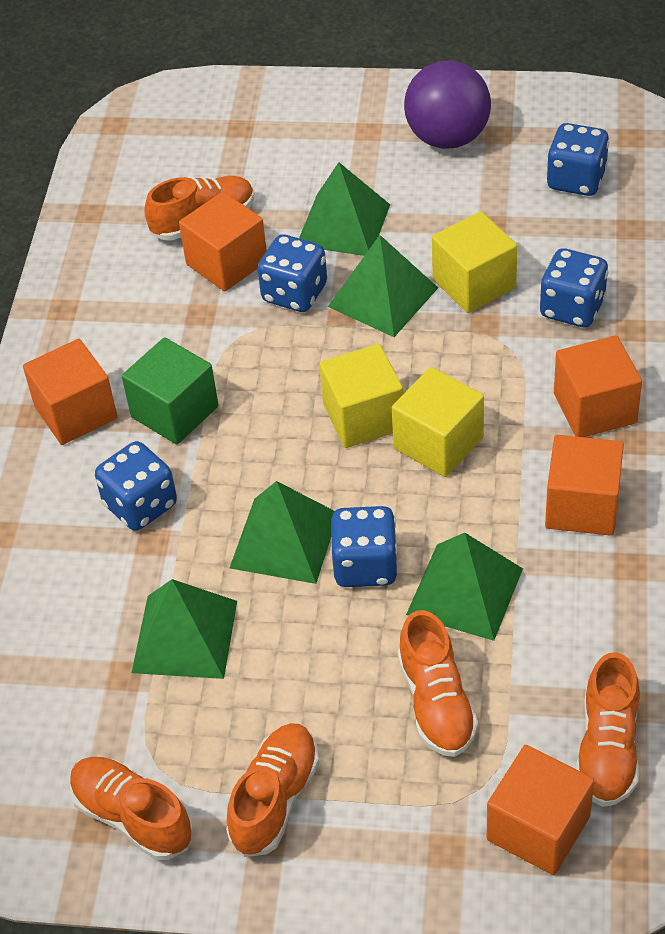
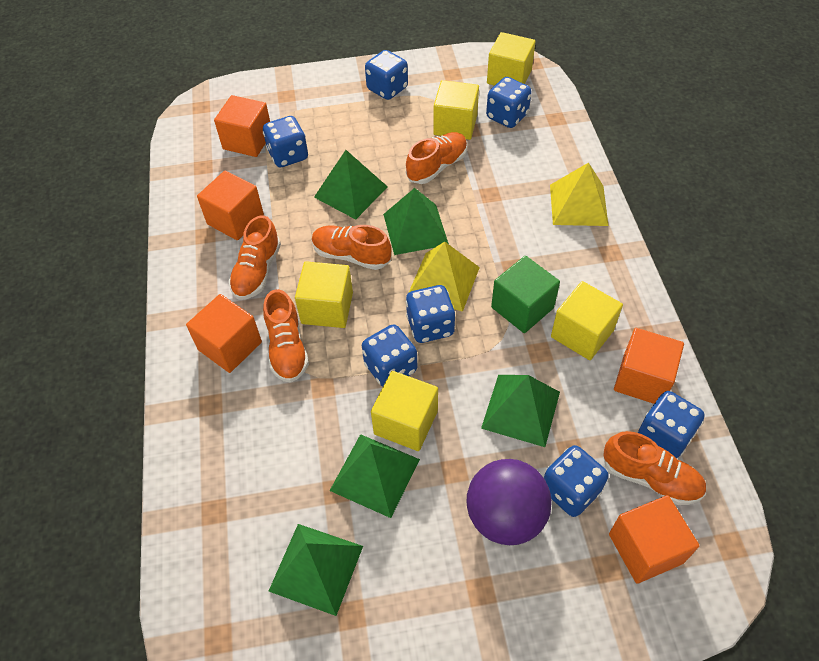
blue dice: [95,441,177,531] [258,234,327,312] [330,506,398,587] [539,248,609,327] [547,123,609,196] = 5 -> [263,116,308,167] [362,324,417,387] [365,50,408,100] [406,285,455,343] [486,77,532,128] [544,445,609,517] [638,391,705,458] = 7
yellow cube: [319,344,403,448] [392,367,484,477] [432,211,517,313] = 3 -> [295,261,353,328] [371,371,438,451] [433,80,479,140] [487,32,536,86] [551,281,623,360] = 5
yellow pyramid: none = 0 -> [409,242,480,312] [550,162,608,226] = 2

